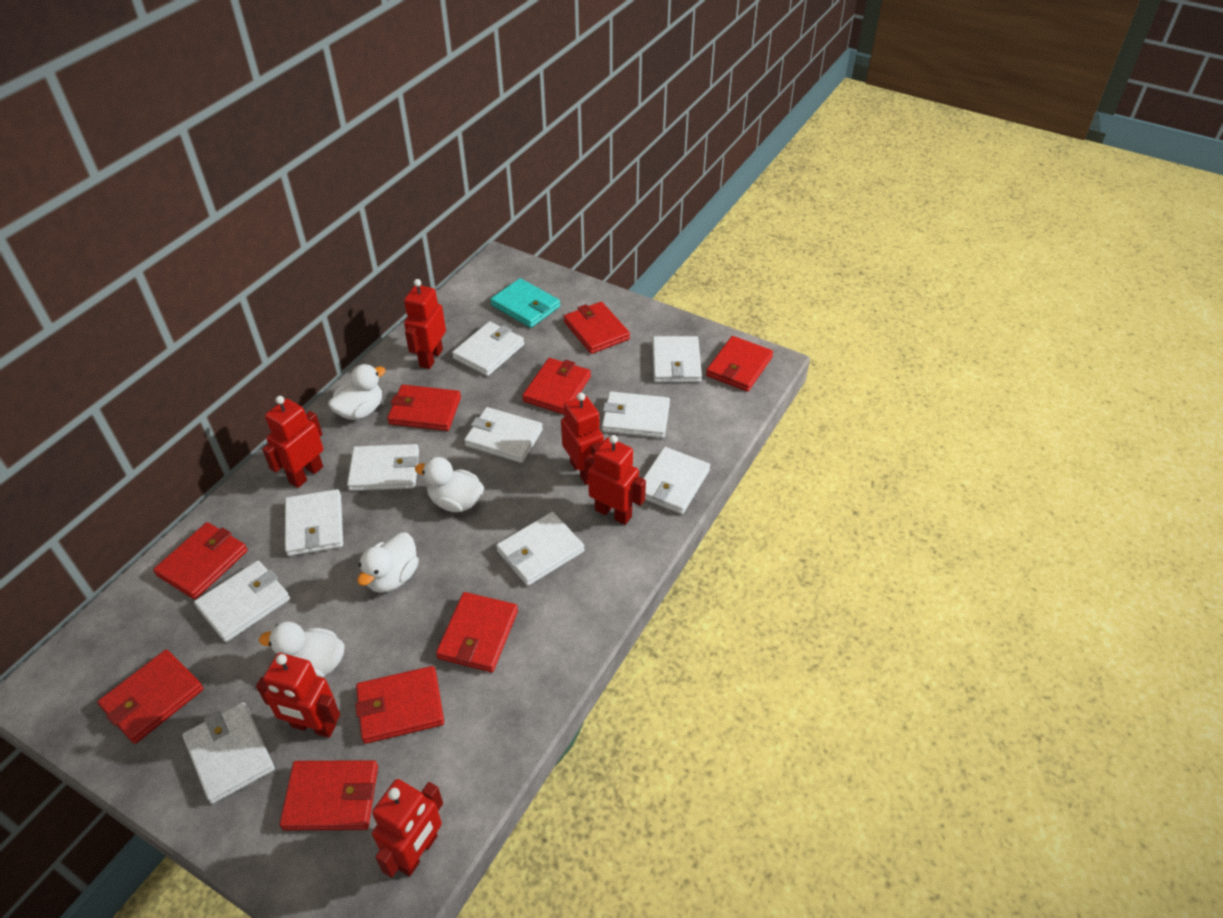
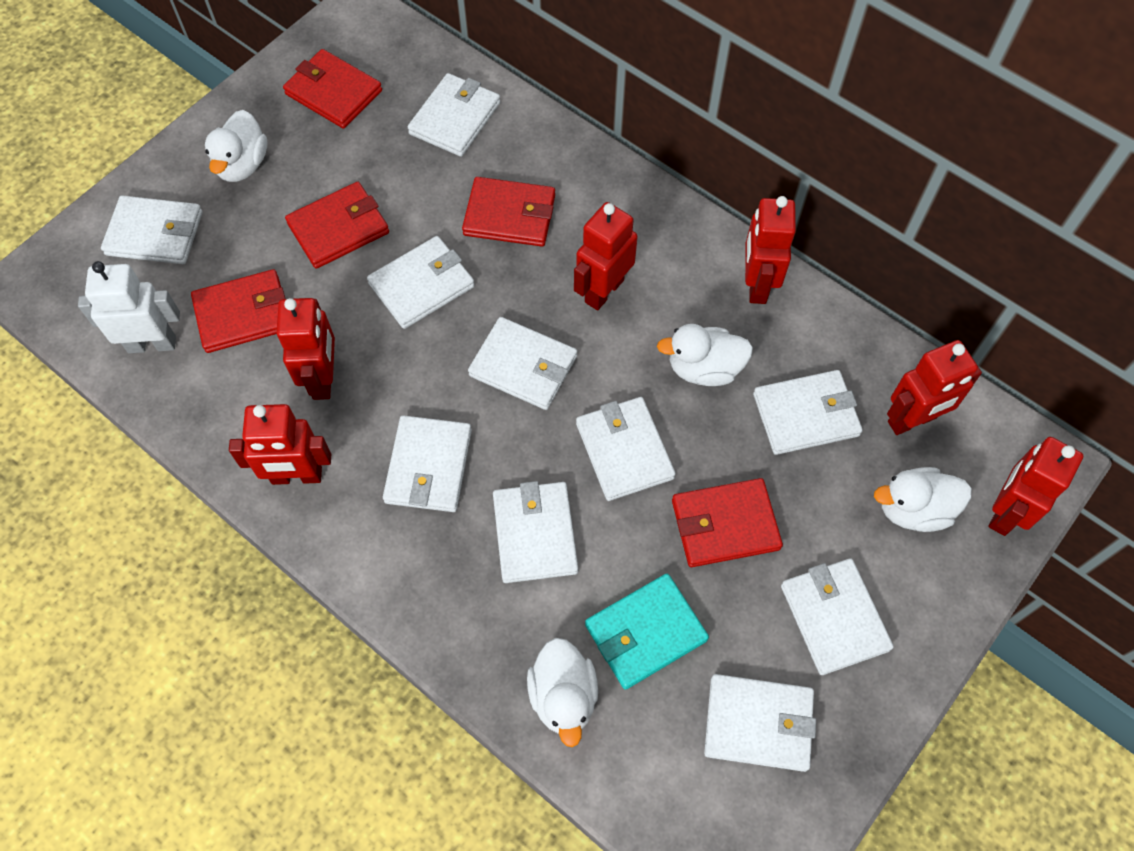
red wallet: [97,650,204,744] [153,522,248,599] [279,760,378,830] [355,666,444,744] [387,385,461,431] [436,592,518,672] [522,358,591,414] [564,302,630,354] [706,336,773,392] = 9 -> [191,269,285,353] [283,49,382,129] [285,182,389,269] [462,177,555,247] [672,478,783,567] = 5
white robot: none = 0 -> [78,261,180,353] = 1

